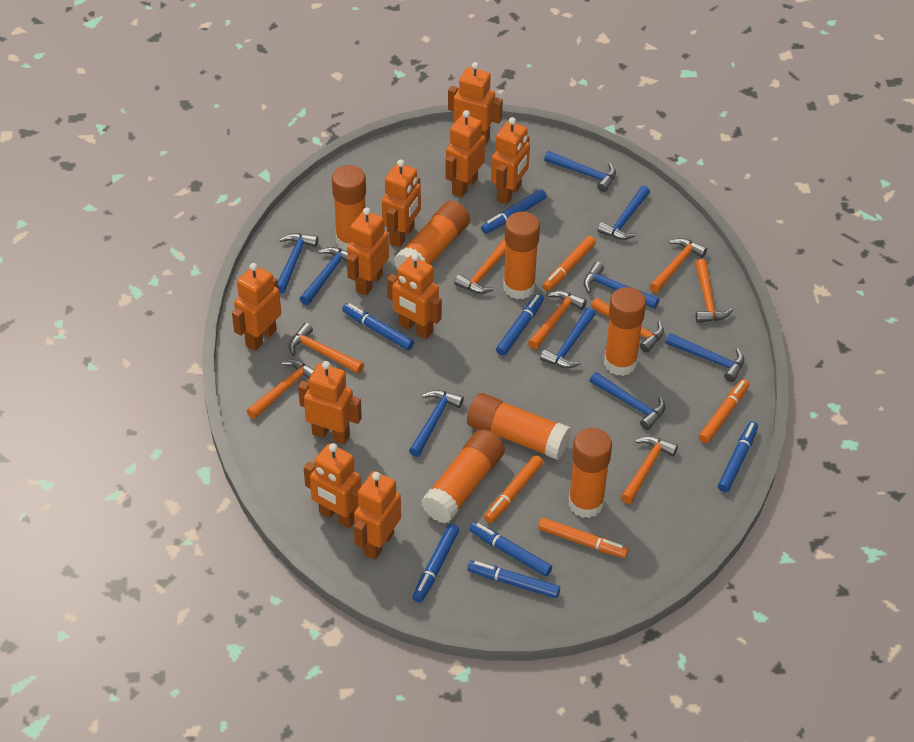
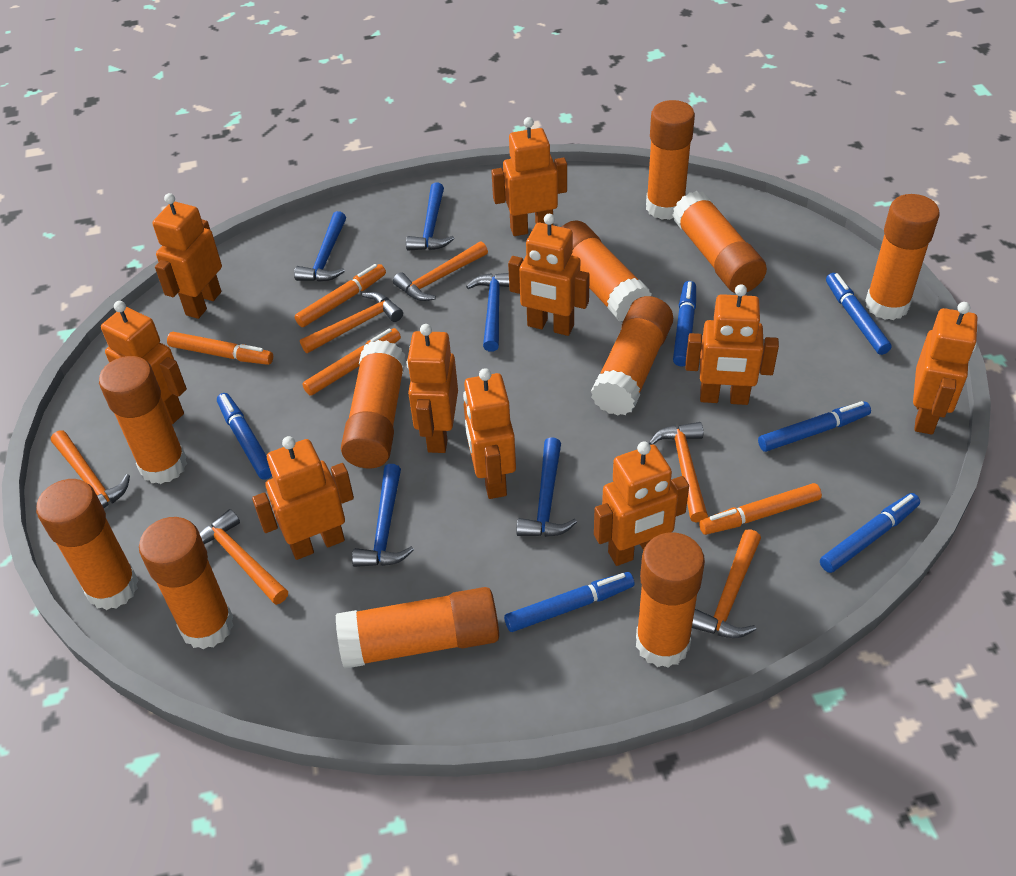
blue hammer: [278,233,318,293] [300,247,348,305] [409,390,464,457] [540,307,596,368] [544,151,616,192] [583,262,659,309] [589,372,665,430] [597,186,650,240] [666,333,744,382] = 9 -> [294,211,346,282] [352,464,414,567] [406,182,455,251] [466,273,509,351] [516,437,577,537] = 5
blue marker: [342,303,414,350] [412,524,459,603] [467,561,560,598] [469,522,552,576] [481,189,547,234] [496,294,544,356] [718,421,758,492] = 7 -> [217,393,272,479] [504,572,635,632] [673,281,696,366] [758,401,871,452] [820,493,920,573] [826,273,892,355] = 6
orange glue stick: [332,165,366,251] [394,201,470,270] [421,429,505,523] [467,393,571,460] [503,212,540,299] [568,428,612,518] [604,287,646,376] = 7 -> [36,479,138,610] [99,356,187,484] [139,517,234,649] [336,587,499,669] [341,340,406,468] [562,220,652,321] [591,296,673,416] [636,532,705,668] [646,100,695,220] [672,191,767,293] [865,194,940,320] = 11
orange hammer: [247,360,314,419] [289,323,364,374] [454,238,506,294] [528,291,587,350] [591,298,664,353] [621,436,678,504] [649,238,707,293] [695,259,733,323] = 8 -> [51,430,130,508] [200,509,288,605] [300,292,403,353] [393,241,488,301] [649,422,708,523] [692,529,761,638] = 6

